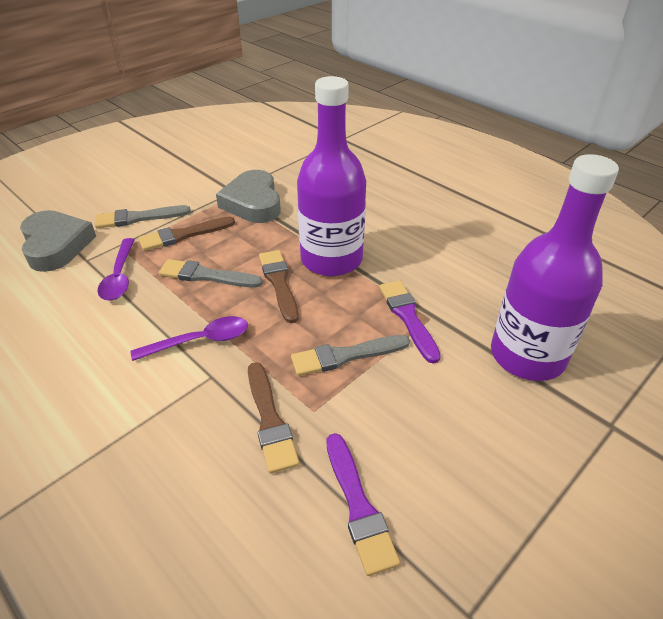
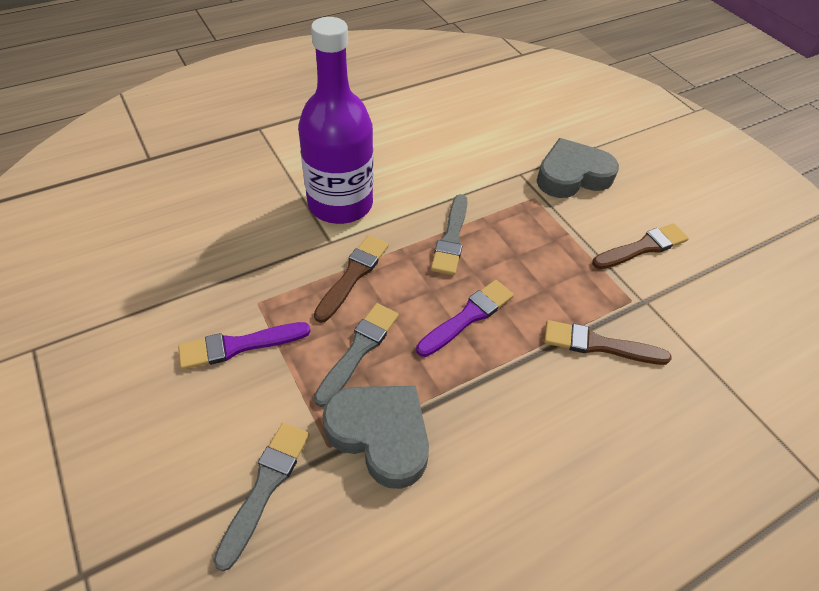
purple bottle: [297,76,366,276] [491,154,619,381] = 2 -> [298,17,373,224] = 1
purple spoon: [97,238,135,301] [131,316,248,361] = 2 -> none = 0

